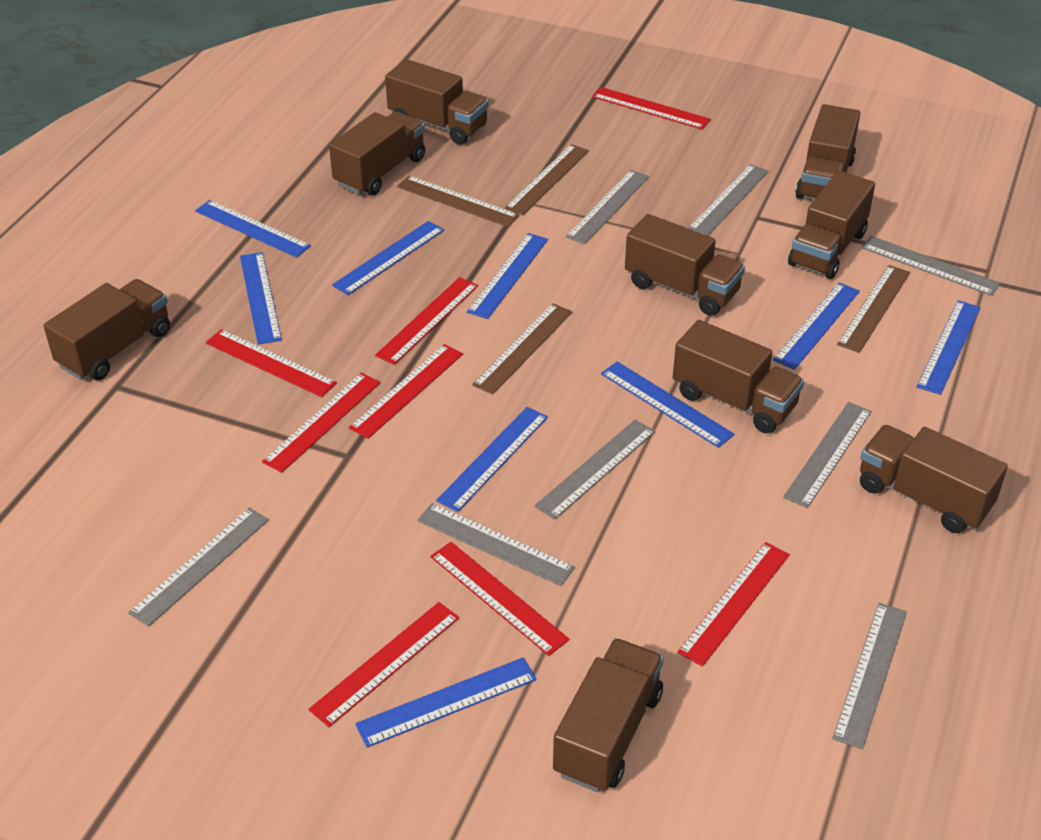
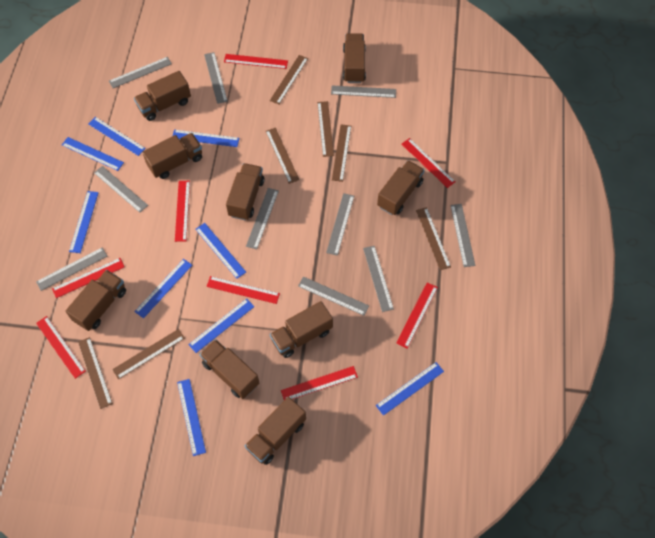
brown ruler: [397,176,519,227] [472,303,572,395] [505,144,589,215] [837,265,910,353] = 4 -> [78,337,113,409] [112,329,185,379] [265,128,299,184] [270,55,308,105] [317,101,334,157] [332,124,351,182] [416,207,451,270] = 7
grey ruler: [128,508,269,627] [417,503,575,586] [534,420,655,519] [566,170,649,244] [688,164,769,236] [783,402,872,508] [833,603,907,749] [861,236,1001,296] = 8 -> [36,247,107,291] [94,166,148,213] [109,57,172,88] [204,52,228,104] [246,188,279,249] [298,276,369,316] [326,193,354,256] [331,85,396,98] [363,246,394,312] [450,204,475,267] = 10

